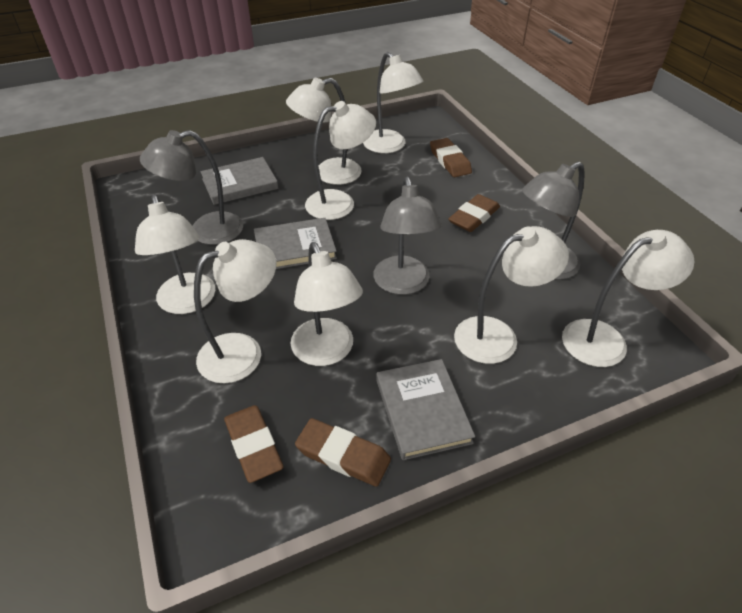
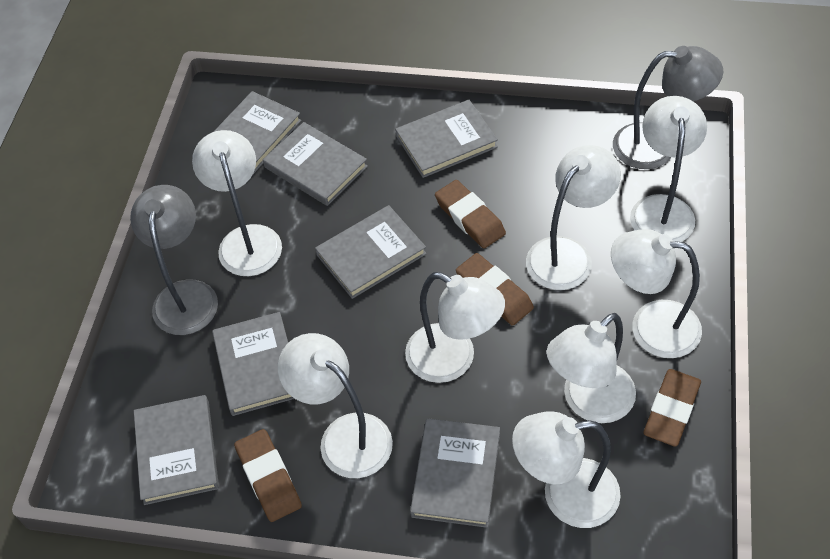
grey book: [200,157,278,205] [254,218,337,269] [376,359,475,460] = 3 -> [134,395,219,505] [212,312,294,416] [214,91,301,174] [263,122,368,206] [315,205,427,299] [395,100,498,178] [410,418,500,528] = 7
grey lamp: [140,130,243,245] [374,177,442,295] [522,162,585,280] = 3 -> [130,185,218,335] [613,46,723,169] = 2

